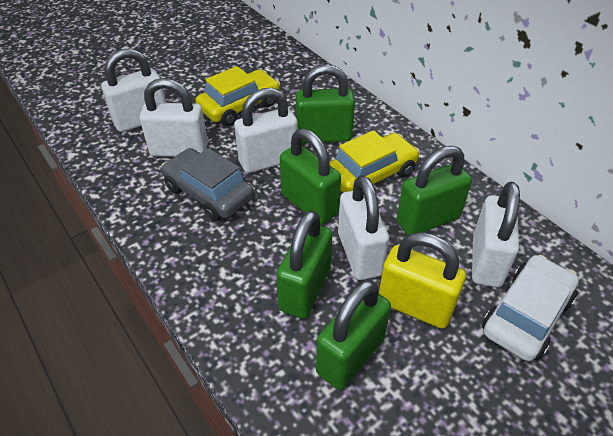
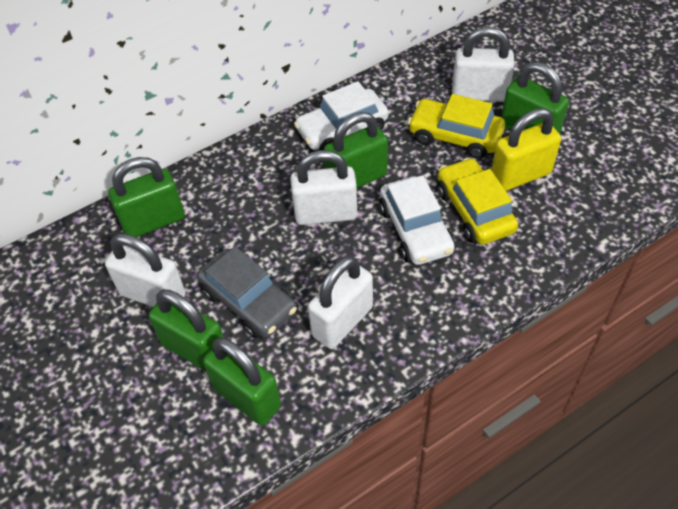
white car: [482,255,579,361] = 1 -> [294,81,389,150] [379,175,455,265] = 2
white padlock: [101,48,166,132] [140,78,208,157] [234,88,298,173] [338,175,389,280] [472,182,520,287] = 5 -> [105,234,185,307] [290,150,357,225] [308,256,373,349] [452,27,514,102] = 4

